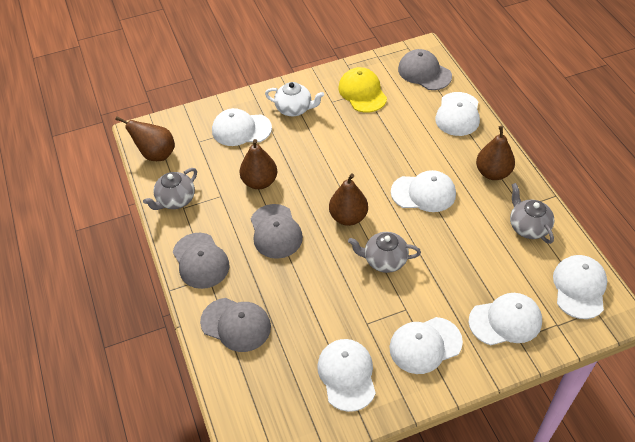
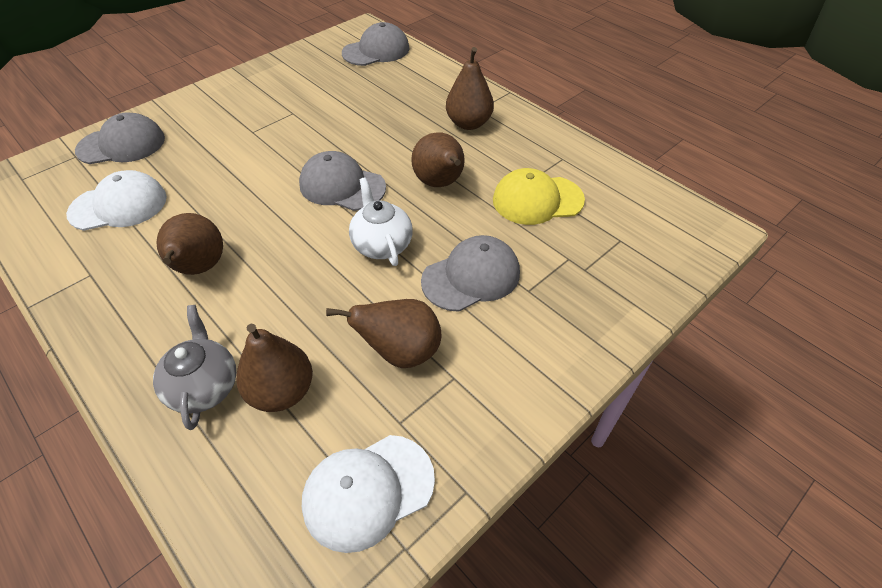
brown pear: [115,116,175,161] [240,139,277,189] [329,174,368,226] [476,126,515,180] = 4 -> [156,213,223,275] [236,324,313,412] [326,299,441,368] [411,132,465,187] [446,47,494,130] = 5
grey teapot: [143,168,197,210] [348,232,421,273] [510,183,554,244] = 3 -> [153,305,236,430] = 1
white cap: [212,108,272,146] [317,339,376,412] [389,317,463,374] [391,170,456,212] [435,92,480,136] [469,293,542,345] [553,255,607,319] = 7 -> [66,170,167,231] [302,435,435,553] = 2

